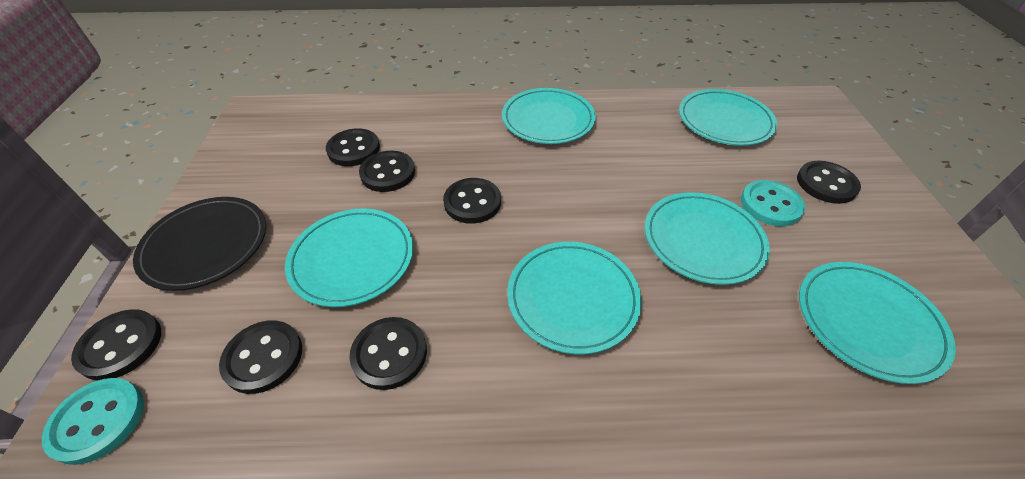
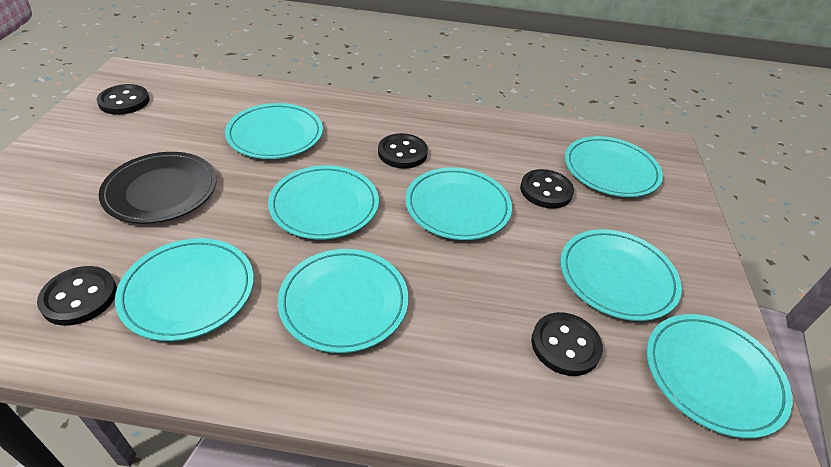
black button: [71,309,161,380] [219,320,302,394] [326,128,380,166] [349,317,427,390] [359,151,415,192] [443,178,501,224] [797,161,861,204] = 7 -> [37,266,117,326] [97,84,150,115] [378,133,428,169] [520,169,574,209] [531,312,603,376] = 5
turquoise button: [42,378,144,465] [741,180,805,226] = 2 -> none = 0
turquoise plate: [285,208,413,307] [502,88,596,144] [507,242,642,354] [644,192,770,285] [679,89,777,146] [799,262,956,384] = 6 -> [115,238,254,341] [225,103,323,159] [268,165,379,240] [278,249,408,353] [405,167,512,240] [560,229,682,321] [565,136,663,197] [647,314,793,438] = 8

